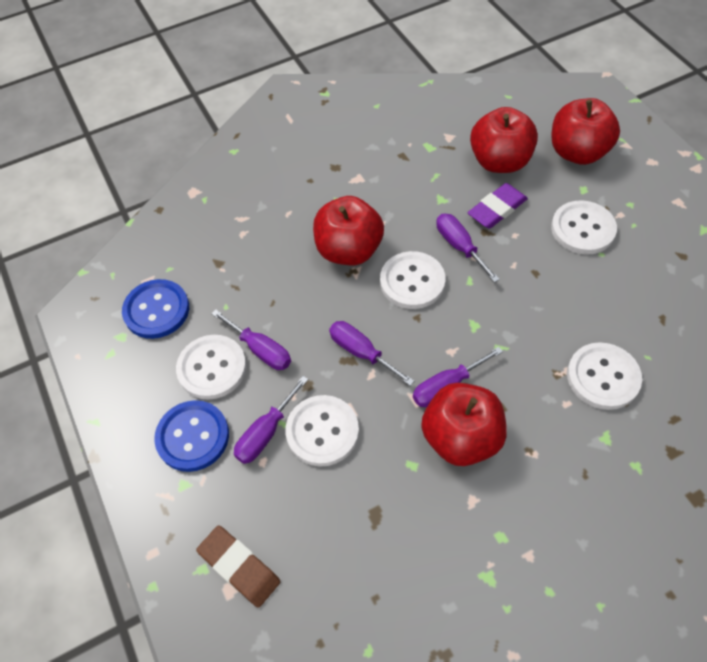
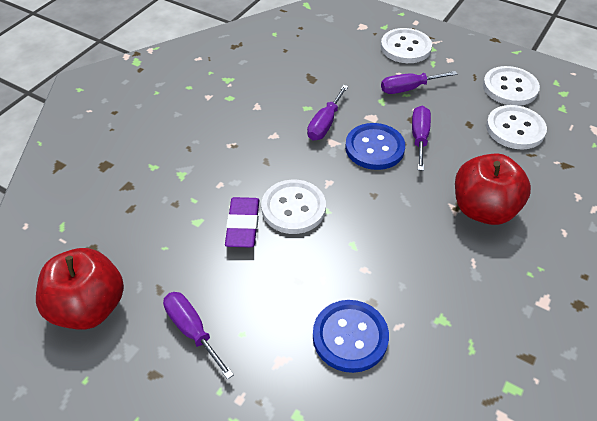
brown eraser: [196,525,280,608] = 1 -> none = 0
purple screwdriver: [211,310,291,370] [234,376,308,464] [329,321,414,386] [413,347,503,407] [437,214,500,283] = 5 -> [163,292,234,380] [307,85,348,141] [381,71,457,94] [412,106,431,171] = 4
red apple: [313,196,384,265] [421,383,507,466] [470,107,538,173] [551,98,620,165] = 4 -> [36,248,124,330] [455,153,531,225] = 2
white button: [176,335,247,400] [285,395,359,467] [380,251,445,309] [551,200,617,255] [567,342,642,410] = 5 -> [261,180,326,234] [381,28,432,63] [483,66,540,106] [486,105,547,149] = 4

